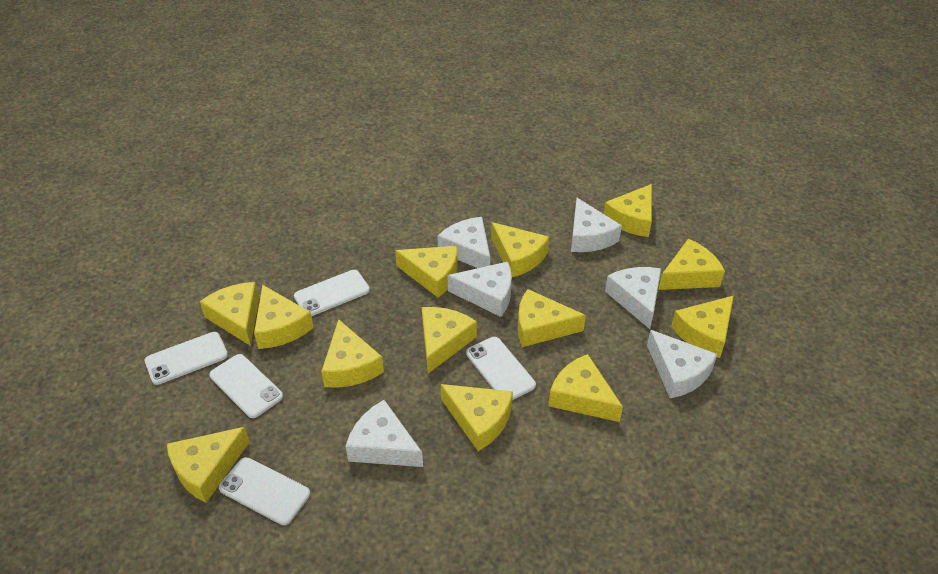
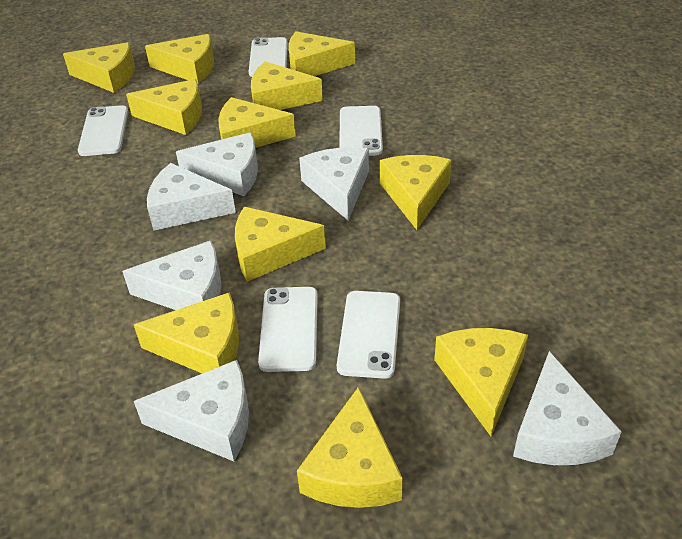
yellow cheese: [167,427,249,503] [200,282,259,346] [254,285,314,349] [321,319,384,388] [395,246,458,298] [422,307,477,373] [441,384,513,451] [491,222,549,277] [518,289,586,347] [549,354,623,422] [603,184,652,237] [658,238,725,290] [671,295,734,358] = 13 -> [63,42,135,93] [126,79,202,135] [134,292,239,373] [145,34,214,84] [218,97,296,148] [235,207,326,282] [251,61,323,110] [289,31,355,76] [297,387,403,508] [380,155,452,230] [434,328,528,436] = 11

